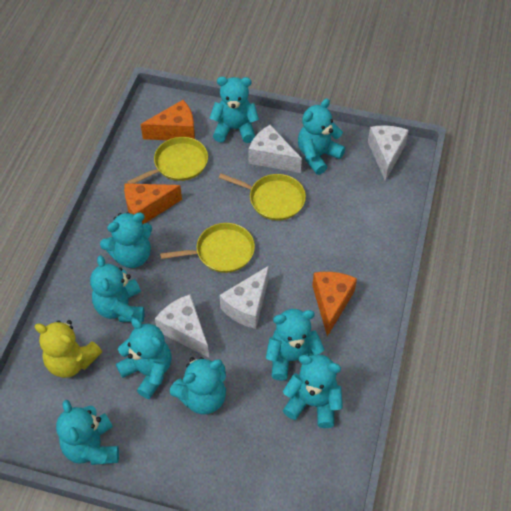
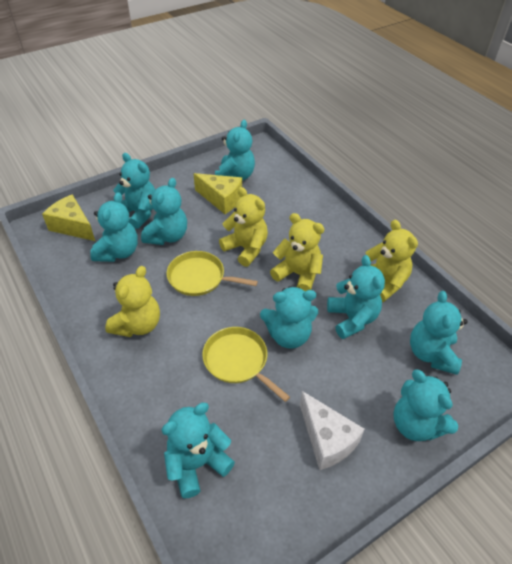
orange cheese: [124,183,182,224] [140,100,195,140] [312,272,357,336] = 3 -> none = 0
white cheese: [155,294,209,358] [220,266,269,329] [248,125,302,173] [368,125,409,181] = 4 -> [300,391,365,470] = 1
yellow cheese: none = 0 -> [42,194,95,241] [194,173,242,214] = 2
yellow pan: [127,137,208,184] [160,223,255,273] [219,173,306,221] = 3 -> [167,251,258,296] [202,327,290,402] = 2
yellow teddy bear: [34,320,102,378] = 1 -> [105,266,160,337] [219,187,268,267] [270,213,325,291] [358,220,418,302] = 4

